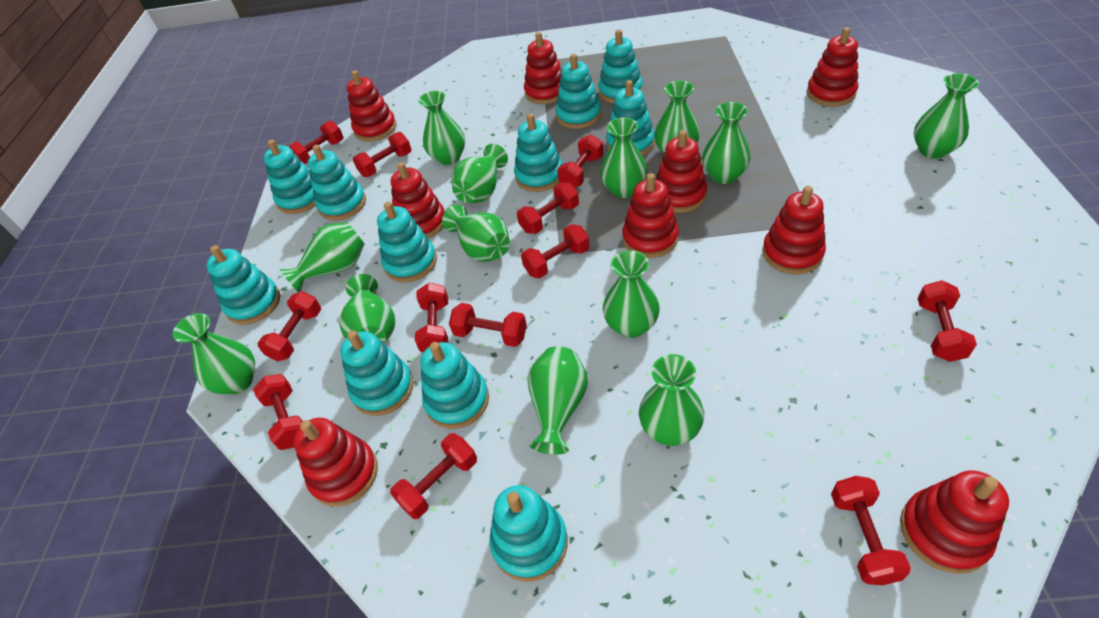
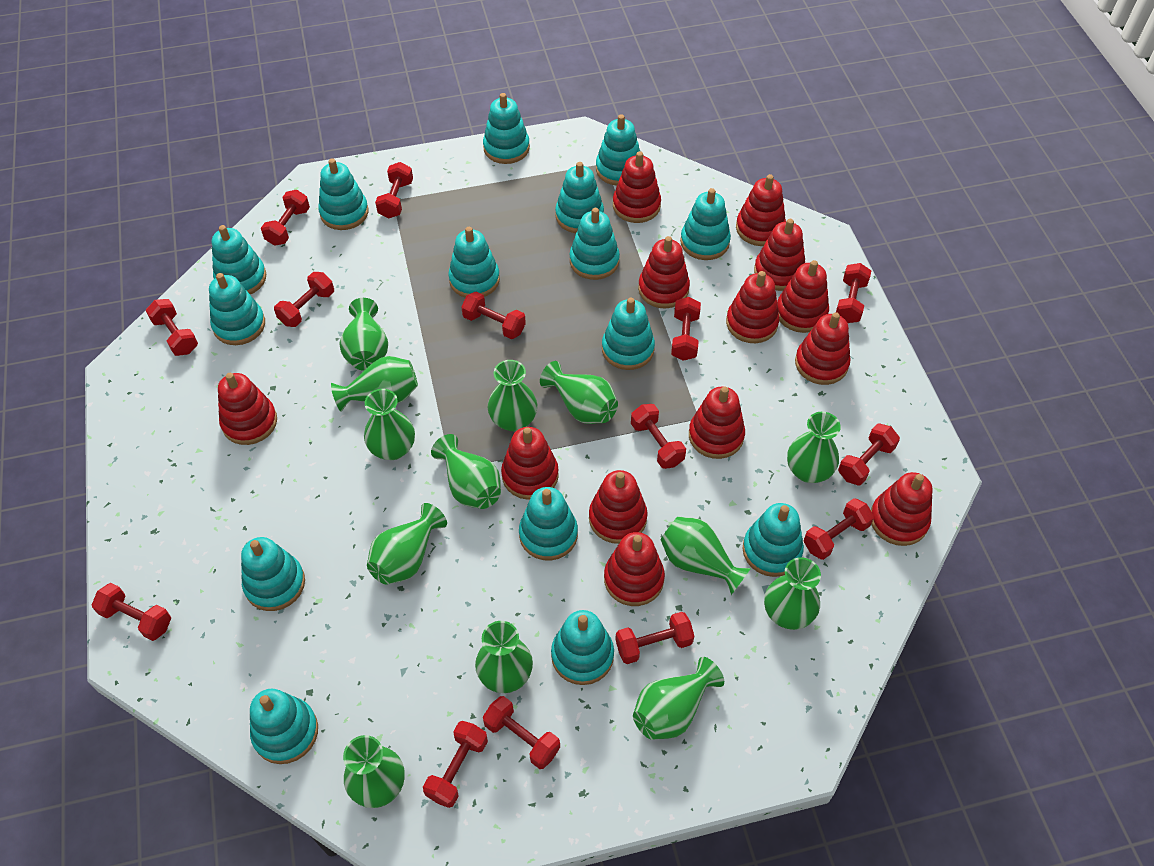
red dumbbell: [253,374,303,450] [257,291,321,361] [288,121,343,164] [353,132,412,177] [390,433,477,519] [415,283,448,352] [449,303,527,347] [517,182,579,234] [521,224,589,278] [557,135,603,188] [831,476,911,585] [917,280,977,362] = 12 -> [92,583,171,641] [146,299,198,356] [261,190,310,246] [274,272,334,327] [375,162,413,219] [423,721,488,808] [461,292,526,339] [483,696,560,769] [615,612,694,664] [631,404,686,469] [671,297,701,361] [803,498,874,560] [836,263,871,323] [838,423,900,485] = 14
red stacking toy: [293,418,378,507] [347,70,397,142] [391,162,444,238] [524,32,562,104] [622,173,679,258] [656,130,707,213] [762,186,826,274] [807,27,858,106] [900,470,1009,574] = 9 -> [218,373,277,445] [501,427,559,500] [589,470,648,544] [604,532,665,606] [613,151,661,223] [638,236,690,309] [689,386,745,459] [726,271,780,343] [736,174,786,246] [754,219,805,291] [777,260,829,333] [795,312,850,385] [871,472,933,546] = 13
turquoise stacking toy: [206,245,280,325] [264,140,315,214] [308,145,366,221] [340,330,413,416] [377,202,437,282] [421,342,489,429] [490,485,568,582] [514,113,563,192] [556,54,601,129] [598,30,643,103] [606,80,655,156] = 11 -> [209,273,265,345] [212,225,266,294] [241,537,305,611] [250,689,318,764] [318,158,368,230] [448,227,500,298] [483,93,530,164] [519,487,578,560] [551,610,614,685] [555,162,604,233] [570,208,620,280] [596,114,640,186] [602,298,655,370] [680,188,731,260] [742,503,804,577] = 15

